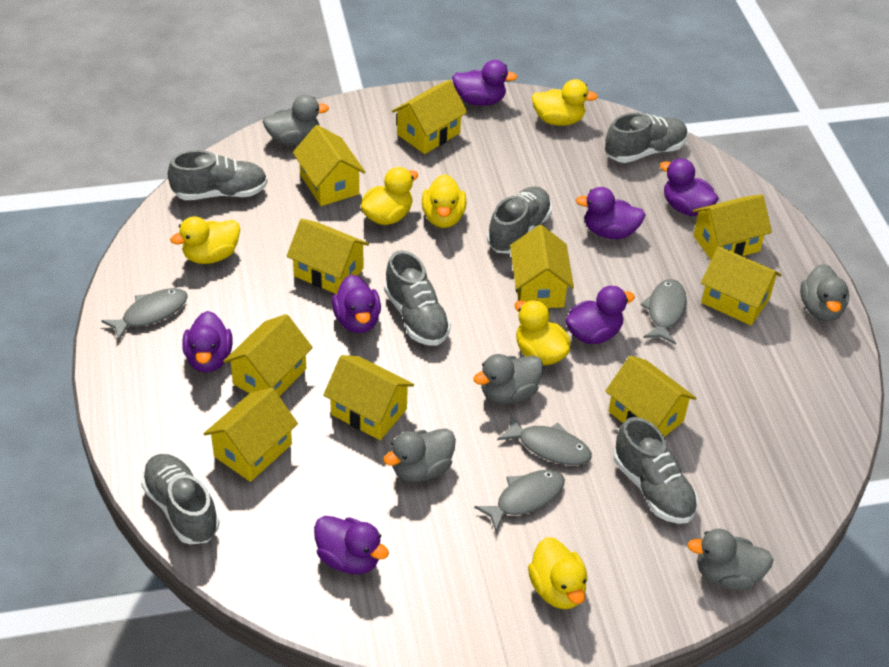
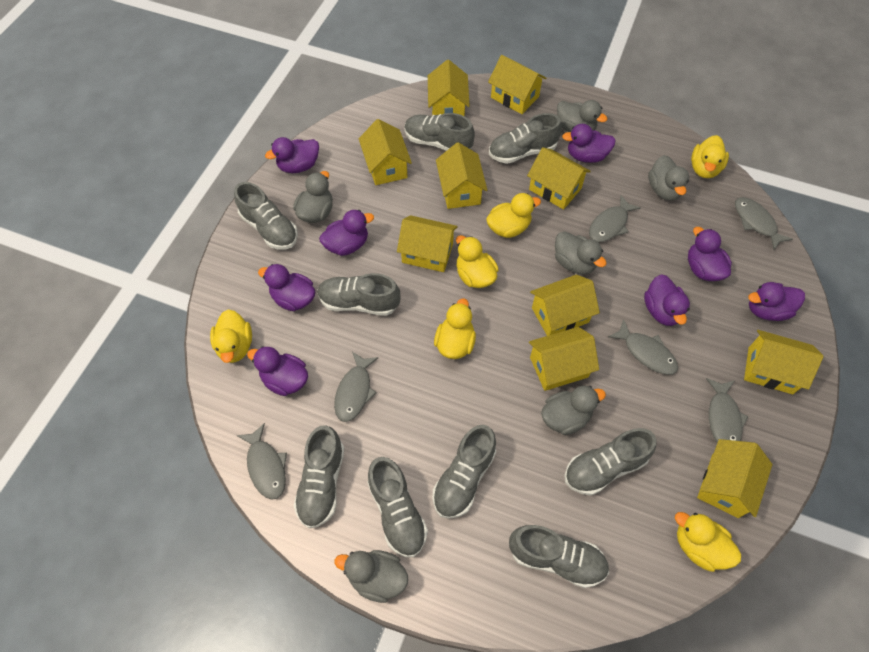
grey duck: [263,95,329,145] [383,428,456,482] [473,354,543,404] [688,529,774,590] [800,264,849,322] = 5 -> [293,171,333,223] [335,550,408,603] [541,386,606,435] [555,231,607,275] [557,100,608,132] [648,155,689,201] = 6
grey fish: [101,288,188,341] [474,470,565,532] [497,415,592,465] [640,279,687,345] = 4 -> [237,423,287,500] [334,352,378,422] [589,195,641,242] [608,319,678,375] [706,378,748,443] [735,197,793,250] = 6
grey shoe: [141,454,220,544] [168,150,268,200] [384,250,451,346] [487,186,552,254] [605,113,688,163] [614,417,698,524] = 6 -> [234,182,298,250] [294,425,345,529] [318,273,401,316] [367,457,428,557] [404,113,475,151] [433,425,496,519] [489,113,562,164] [509,525,609,588] [564,428,657,496] = 9
purple duck: [182,311,233,372] [314,516,389,574] [332,275,381,333] [452,60,517,106] [565,286,635,344] [576,187,645,239] [660,158,719,216] = 7 -> [247,346,308,396] [258,264,315,311] [265,137,319,173] [319,210,374,256] [562,124,616,163] [644,274,690,326] [688,227,732,281] [748,282,805,321] = 8

